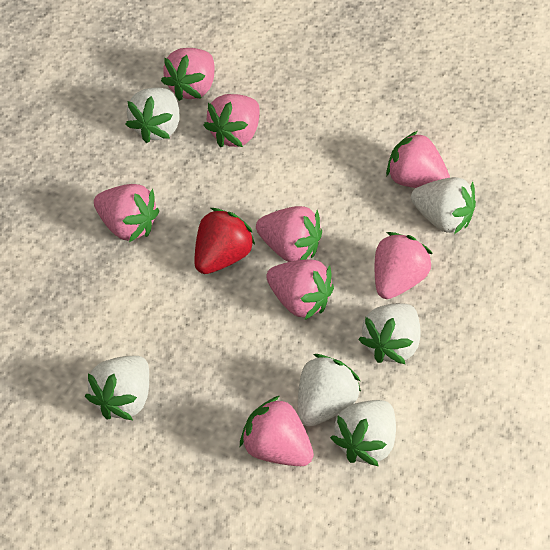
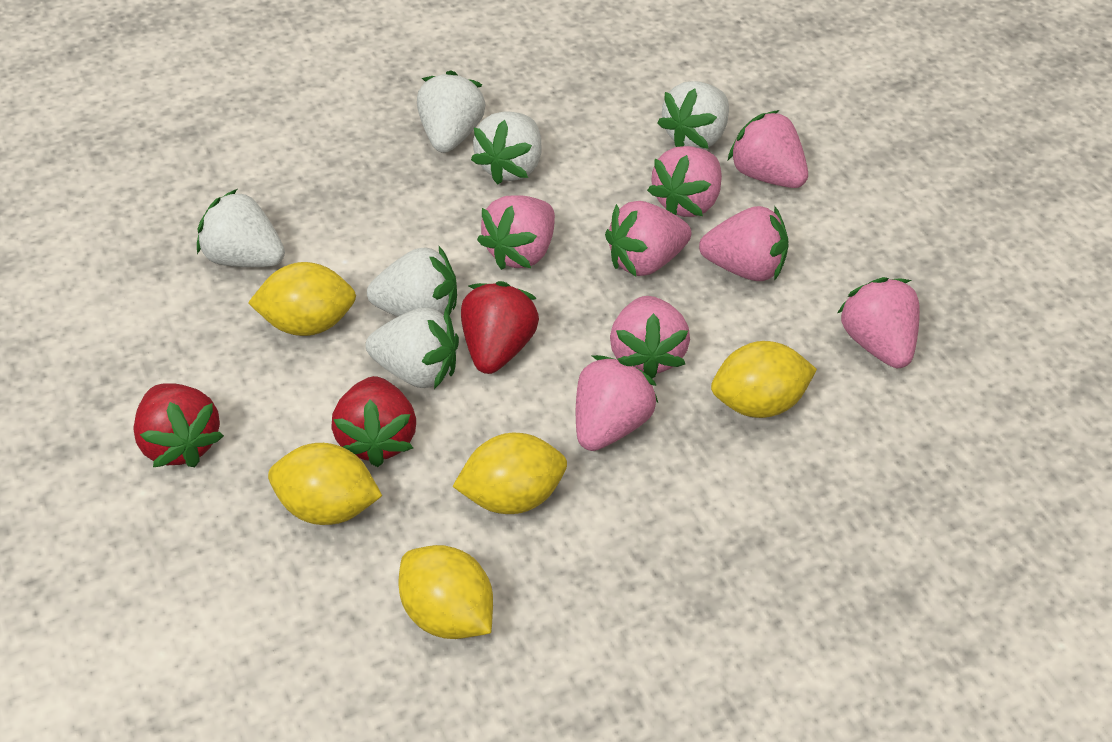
red strawberry: [195,208,255,274] = 1 -> [133,384,224,467] [331,376,416,467] [461,281,539,374] = 3
yellow lemon: none = 0 -> [248,262,356,336] [268,443,382,525] [398,545,493,639] [452,433,567,514] [711,341,817,418] = 5

